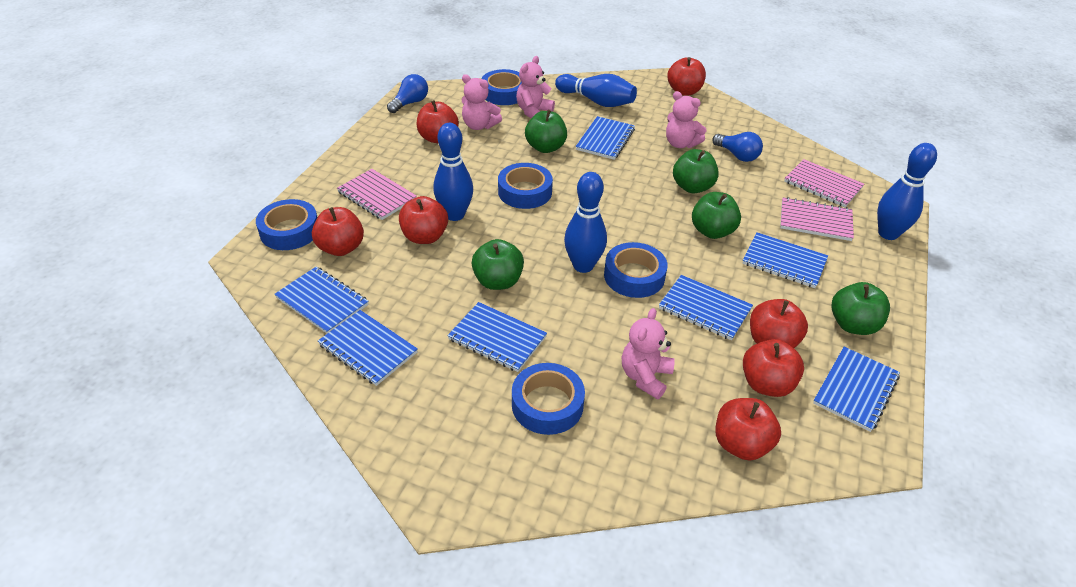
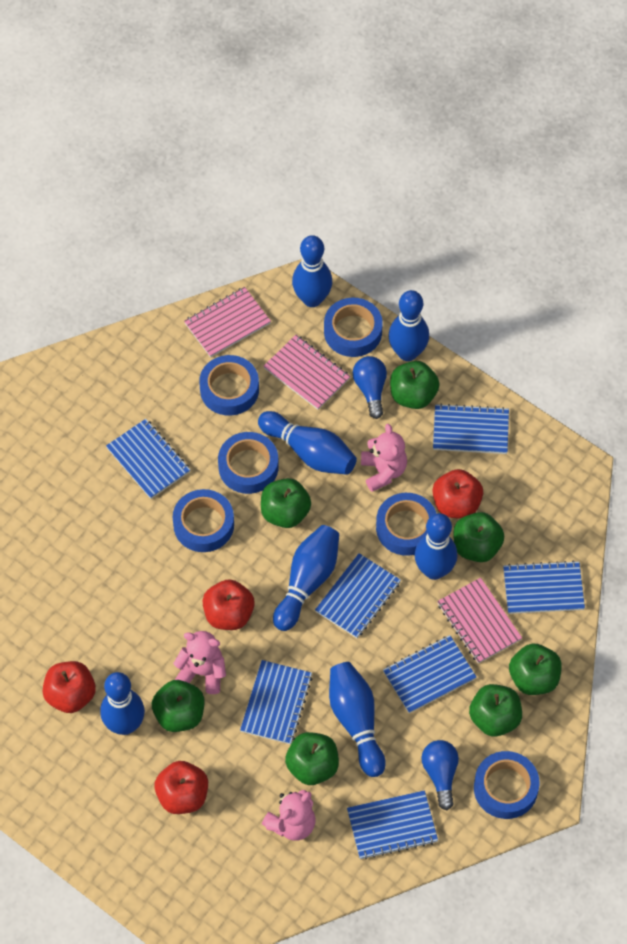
blue bowling pin: [433,123,473,221] [555,74,637,107] [564,172,607,273] [877,143,937,240] = 4 -> [100,672,145,735] [258,411,357,475] [273,525,339,631] [292,235,332,307] [329,662,386,777] [389,290,429,361] [415,513,457,580] = 7
blue tape: [256,199,317,250] [482,69,522,105] [498,163,553,209] [512,363,585,435] [604,242,668,298] = 5 -> [173,489,234,552] [199,355,259,416] [218,432,279,494] [324,298,383,357] [376,493,437,556] [474,751,540,819] = 6
green apple: [472,239,524,290] [525,110,567,153] [673,149,719,193] [692,192,741,239] [831,282,890,335] = 5 -> [152,680,204,732] [261,478,311,528] [285,732,339,785] [390,361,440,409] [453,512,504,562] [469,684,522,737] [509,643,562,695] = 7
pink teddy bear: [462,74,502,130] [516,56,555,118] [622,308,675,399] [666,91,707,148] = 4 -> [173,631,226,694] [262,790,316,841] [361,424,407,492] = 3
red apple: [312,207,364,256] [399,196,448,244] [417,100,459,143] [667,57,706,96] [716,398,781,460] [743,339,804,397] [750,299,808,348] = 7 -> [43,661,96,713] [154,761,208,814] [203,579,255,630] [433,469,483,519] = 4

